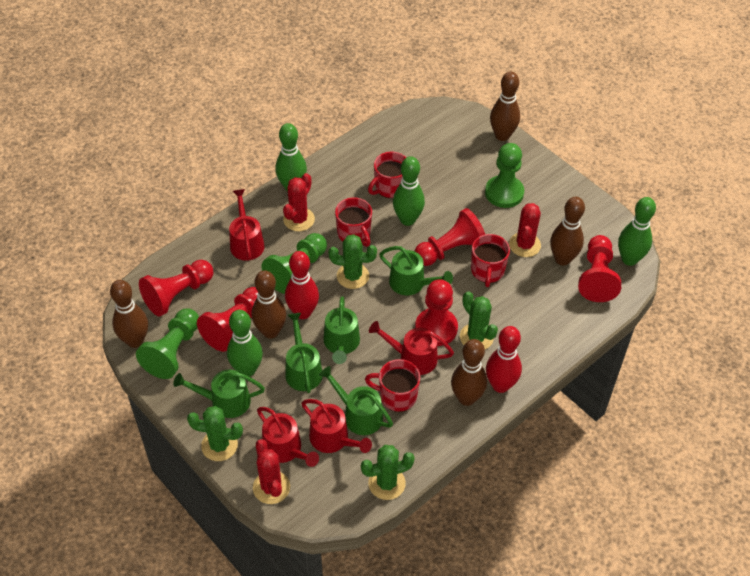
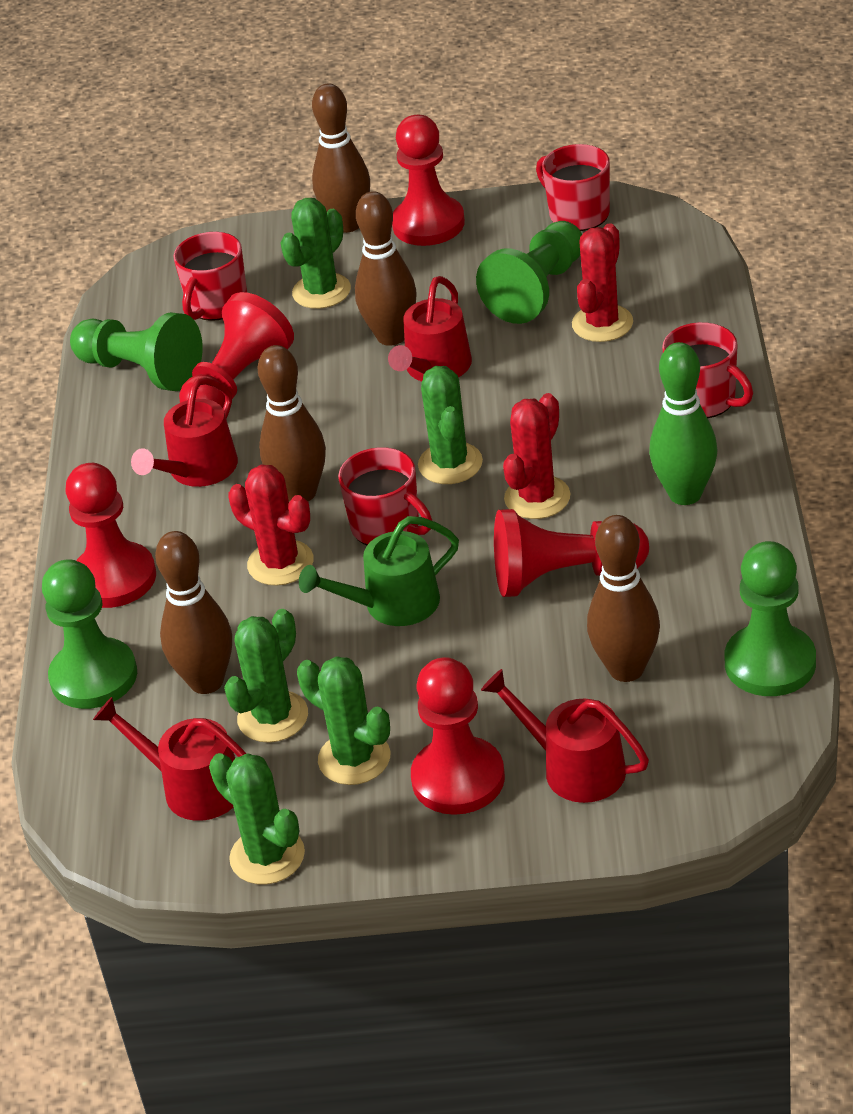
green bowling pin: [227,310,263,377] [275,123,307,192] [393,156,425,226] [618,197,656,266] = 4 -> [649,342,718,505] = 1
green cactus: [187,406,243,461] [328,234,377,289] [361,445,415,500] [460,291,498,349] = 4 -> [209,753,305,885] [224,609,308,743] [280,198,351,309] [297,656,390,785] [418,366,483,484] = 5
green pawn: [136,308,199,379] [261,233,327,294] [485,143,524,208] = 3 -> [42,559,137,709] [70,312,203,391] [476,221,582,324] [724,541,816,696] = 4
green watering can: [173,369,265,418] [285,313,323,393] [319,366,393,435] [324,296,360,364] [379,246,453,295] = 5 -> [299,516,459,626] = 1
red bowling pin: [285,251,319,319] [486,326,522,393] = 2 -> none = 0

